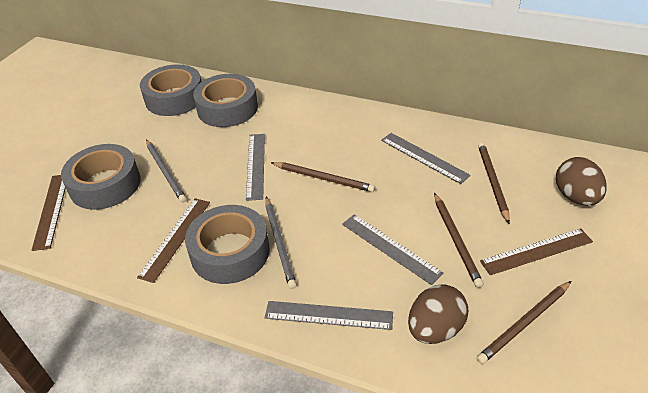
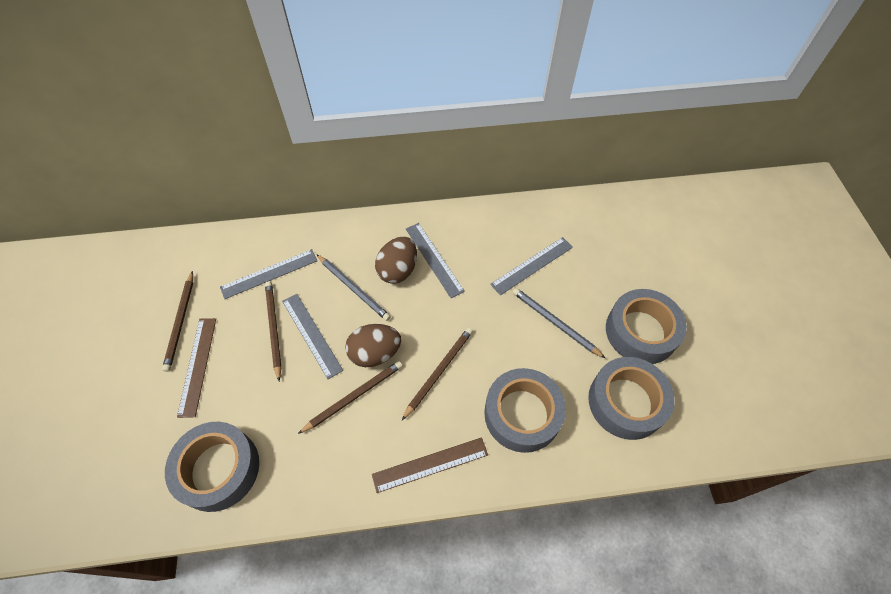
brown ruler: [32,175,66,251] [137,198,210,283] [480,228,593,275] = 3 -> [177,318,216,418] [372,437,488,493] = 2

